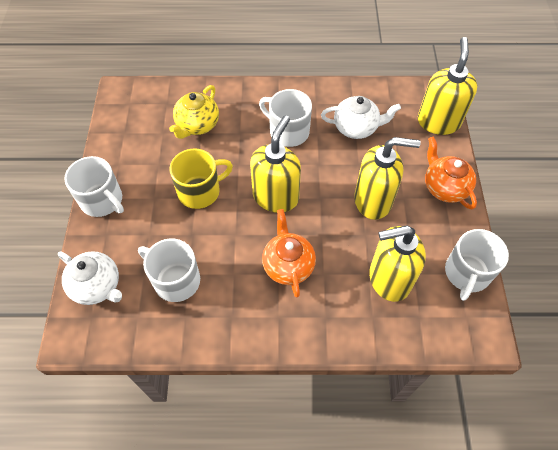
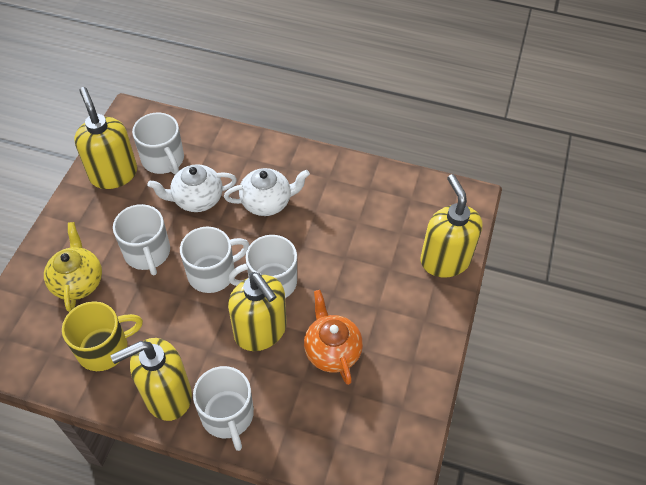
orange teapot: [262,209,316,298] [425,137,477,209] = 2 -> [304,290,363,385] = 1
white mug: [64,156,124,217] [138,239,200,302] [259,89,312,147] [445,229,509,301] = 4 -> [113,204,170,275] [132,113,184,174] [180,227,250,293] [193,366,254,451] [228,235,297,298] = 5

